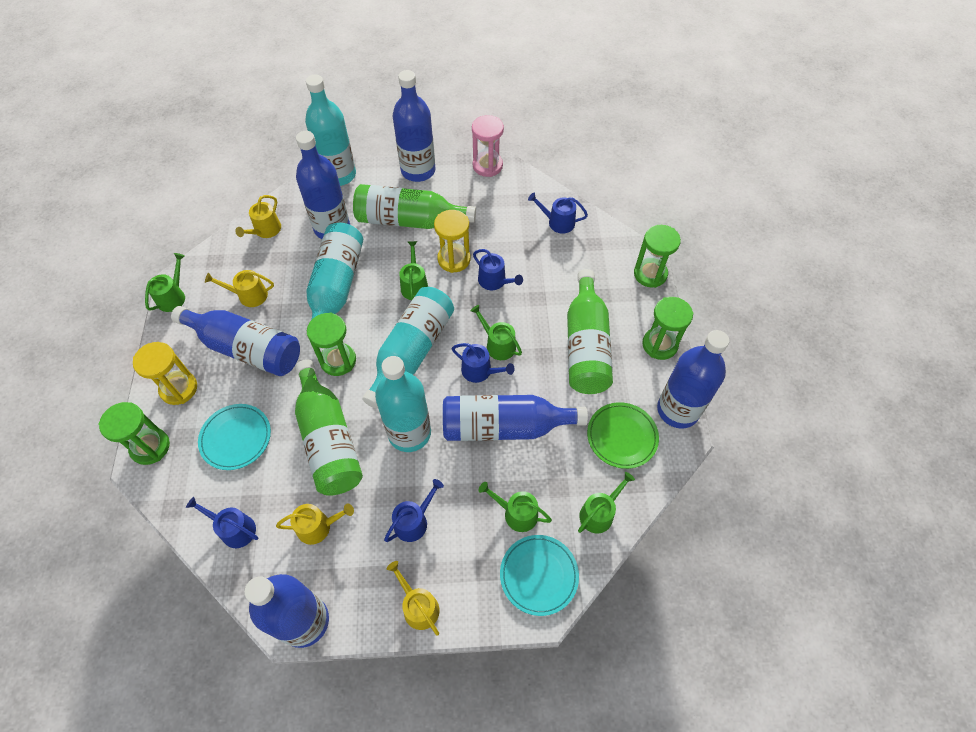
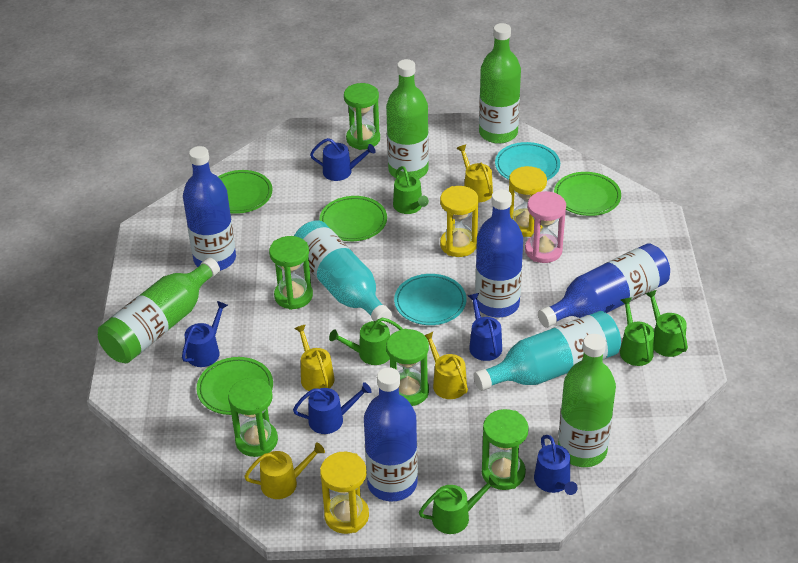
blue bottle: [171,306,300,376] [244,574,329,648] [296,131,350,239] [393,70,435,182] [443,395,588,441] [657,330,729,429] = 6 -> [183,146,236,271] [364,367,418,501] [475,189,523,317] [538,243,670,328] = 4
green bottle: [295,359,363,496] [353,184,476,229] [567,269,613,394] = 3 -> [98,258,220,363] [386,59,429,179] [479,23,521,144] [558,334,616,467] = 4
green hourglass: [98,402,170,465] [307,313,356,376] [634,225,681,288] [642,297,693,360] = 4 -> [228,378,278,457] [269,236,313,310] [344,83,380,150] [386,329,429,406] [482,409,529,490] = 5
green plate: [587,402,659,469] = 1 -> [197,357,273,415] [218,170,272,214] [319,196,387,241] [554,172,621,216] = 4
turquoise bottle: [305,75,356,186] [306,223,363,339] [362,287,454,408] [375,356,431,452] = 4 -> [294,220,392,324] [474,311,621,391] = 2
yellow hourglass: [133,342,197,405] [434,210,471,273] = 2 -> [320,452,369,534] [440,186,478,257] [509,166,547,237] = 3

